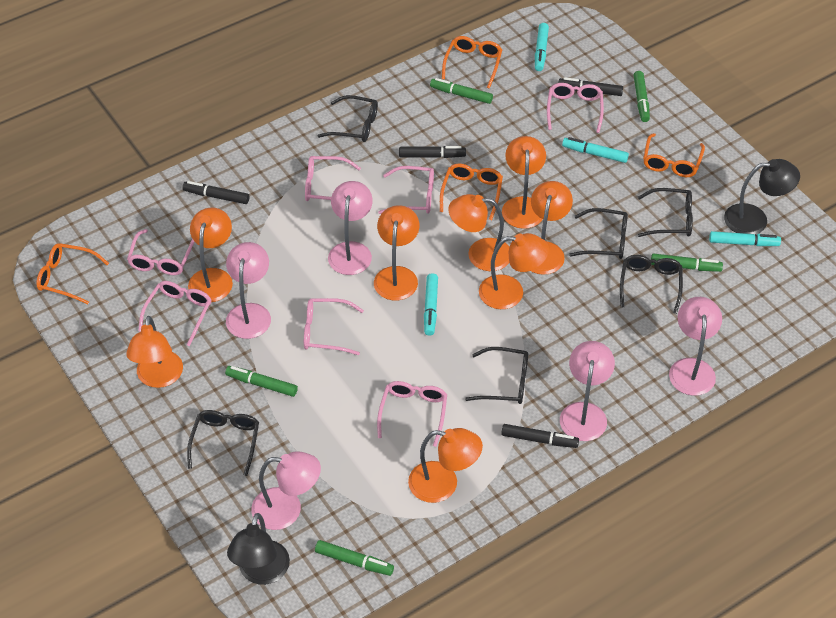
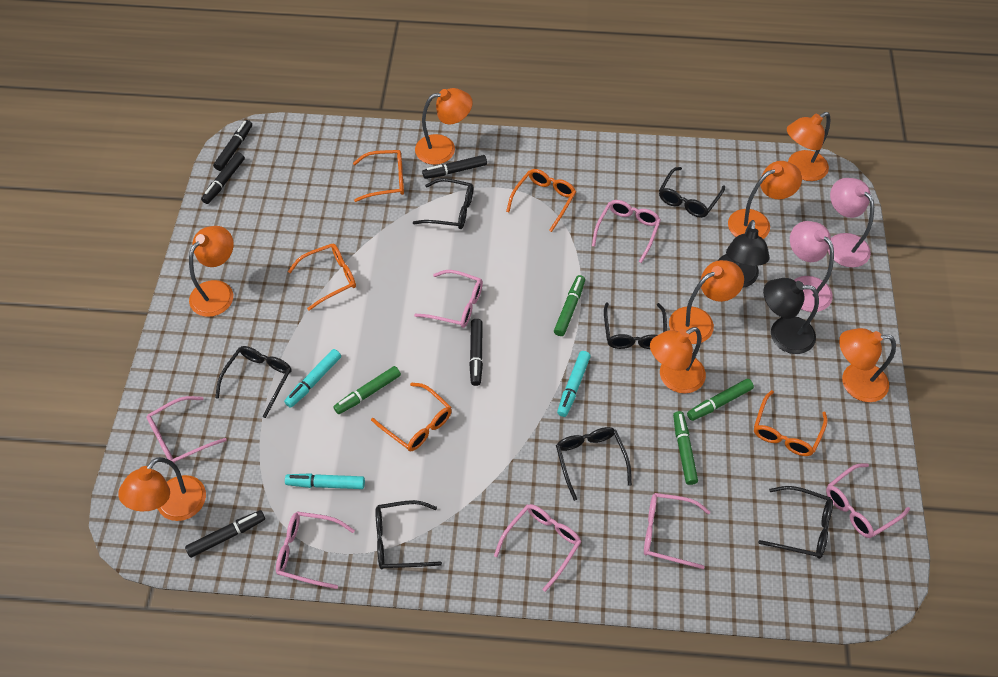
black glasses: [187,410,259,476] [318,95,378,142] [465,347,528,404] [569,208,628,259] [620,255,683,314] [638,188,693,237] = 6 -> [215,346,292,418] [375,500,442,569] [413,178,473,229] [556,427,632,501] [604,303,667,349] [659,167,725,218] [758,486,833,559] = 7
black marker: [182,181,249,204] [399,146,466,158] [501,424,579,448] [558,77,623,96] = 4 -> [185,510,265,558] [201,152,245,204] [213,120,252,171] [422,155,487,179] [469,319,483,386] = 5
green marker: [225,366,298,397] [315,540,394,576] [430,78,493,104] [634,71,650,122] [651,254,723,272] = 5 -> [333,366,401,414] [554,275,585,336] [673,411,698,485] [687,379,754,421] = 4
orange glasses: [36,243,109,304] [440,164,503,220] [442,36,502,89] [643,133,705,177] = 4 -> [288,243,356,311] [353,150,404,202] [371,383,452,451] [506,169,576,232] [754,390,828,456] = 5
pink lamp: [226,242,271,339] [251,451,321,530] [328,181,373,275] [560,341,615,441] [669,297,722,396] = 5 -> [790,221,834,312] [828,178,874,267] = 2
turquoise marker: [424,273,438,336] [535,23,549,71] [562,137,629,163] [709,231,781,246] = 4 -> [284,349,341,408] [285,473,365,489] [557,351,591,417] = 3

